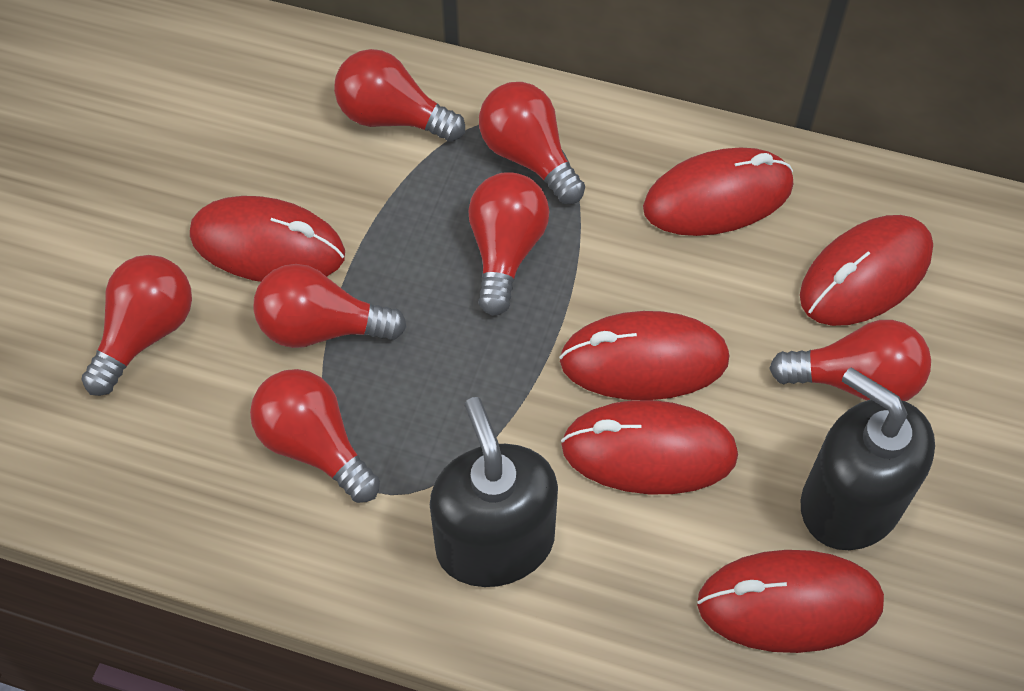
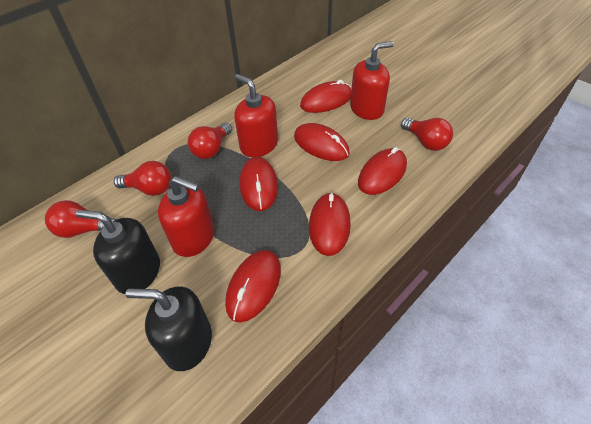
red light bulb: [81,255,192,396] [250,369,380,503] [253,264,407,348] [334,49,465,142] [468,173,549,316] [479,82,585,204] [769,320,931,401] = 7 -> [45,200,116,238] [114,161,171,196] [188,123,232,159] [401,118,453,151] = 4
red soap dispenser: none = 0 -> [158,176,214,257] [234,74,278,157] [350,41,394,120] = 3

